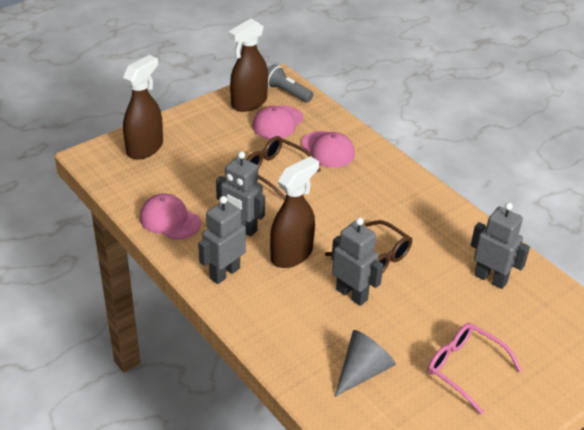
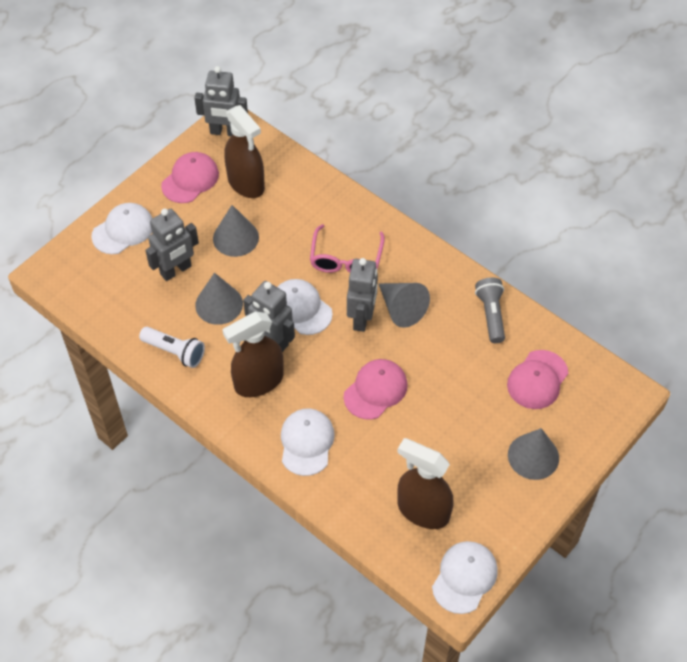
brown glasses: [246,136,321,201] [325,220,412,274] = 2 -> none = 0
grey cone: [335,330,396,397] = 1 -> [195,273,243,325] [213,205,259,257] [379,283,430,328] [508,428,559,480] = 4
white cap: none = 0 -> [92,203,152,254] [278,279,333,335] [281,408,335,476] [432,541,498,614] = 4
white flashlight: none = 0 -> [139,327,205,368] = 1

